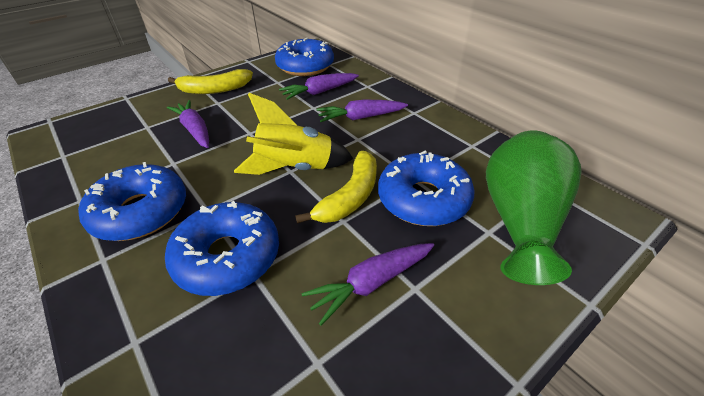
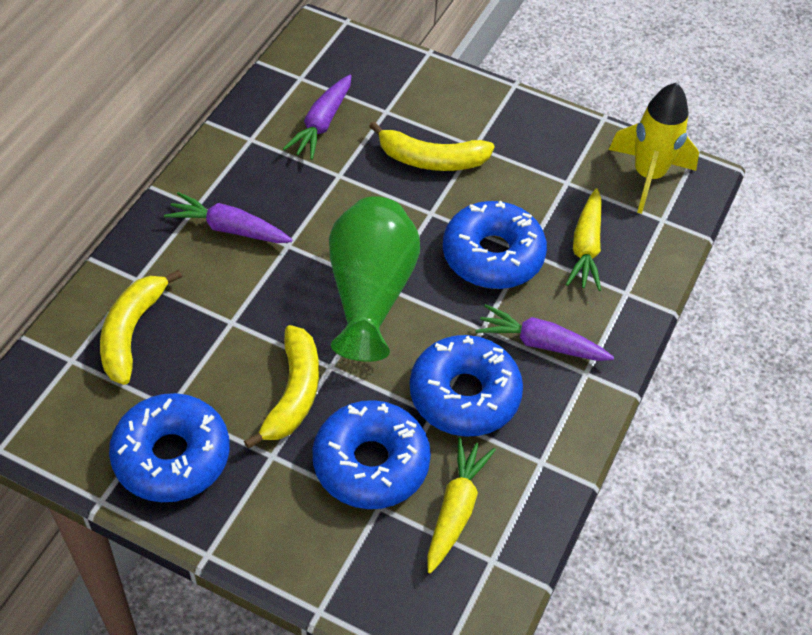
purple carrot: [167,100,209,148] [279,73,359,100] [302,243,434,326] [317,100,408,122] = 4 -> [164,192,293,243] [283,75,351,160] [476,304,614,361] = 3
yellow banana: [168,69,253,94] [295,151,377,224] = 2 -> [100,270,182,385] [244,325,319,449] [369,122,495,171] = 3
yellow carrot: none = 0 -> [427,437,496,573] [566,188,602,291] = 2

